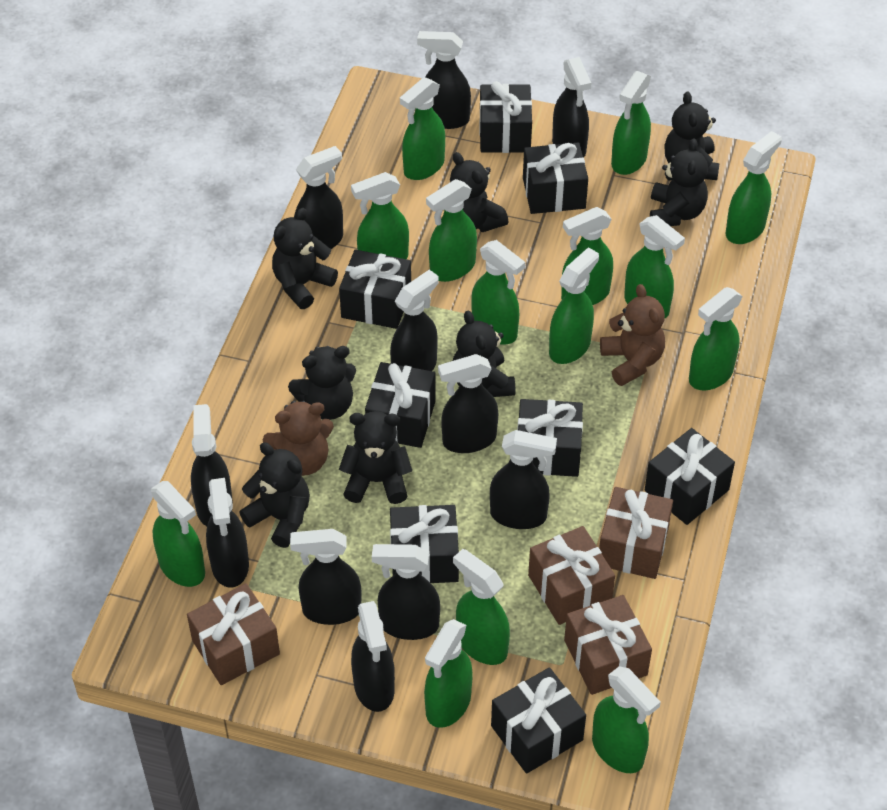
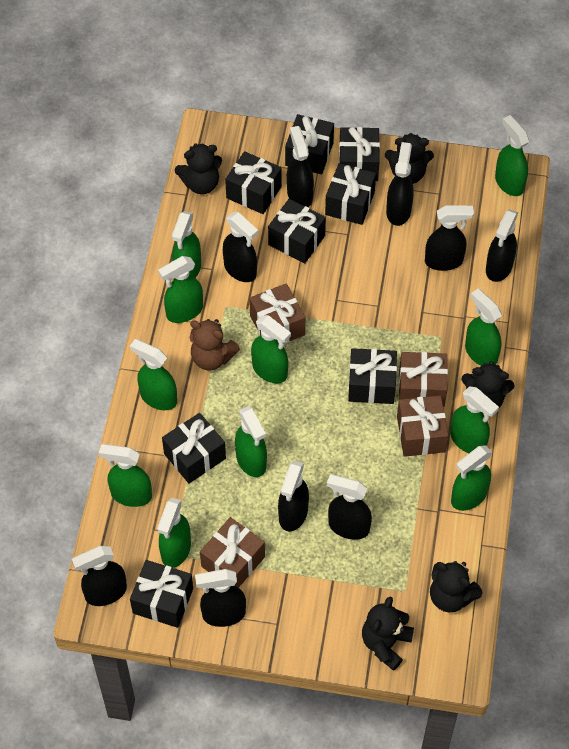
black spray bottle: [191,404,233,526] [206,478,249,588] [290,529,362,625] [294,146,343,249] [351,601,395,712] [372,544,440,640] [390,270,439,371] [417,31,471,129] [438,354,498,453] [490,430,557,529] [552,57,591,158] = 11 -> [72,546,127,606] [195,569,246,627] [223,212,258,282] [278,461,309,531] [287,126,314,207] [327,474,372,540] [386,142,414,226] [425,206,474,271] [486,209,518,282] = 9
black teddy bear: [239,442,310,548] [272,208,338,309] [288,346,356,420] [339,411,412,504] [450,152,508,232] [453,310,515,397] [650,138,708,226] [664,91,719,180] = 8 -> [175,143,222,194] [362,597,414,671] [385,133,434,184] [430,561,483,612] [461,361,515,408] = 5
brown teddy bear: [263,401,334,476] [600,284,665,386] = 2 -> [190,319,240,370] = 1
green spray bottle: [151,481,205,587] [351,172,409,259] [400,77,445,180] [424,619,473,728] [426,179,477,282] [453,549,510,665] [471,240,525,345] [549,247,599,364] [561,207,613,305] [592,666,661,773] [611,71,651,175] [624,215,685,318] [689,287,743,391] [726,131,782,244] = 14 -> [99,444,152,507] [130,339,177,410] [157,498,191,568] [158,256,203,323] [172,211,201,278] [235,406,267,477] [251,315,291,383] [450,386,499,453] [451,446,493,511] [465,289,502,366] [495,115,529,196] = 11

